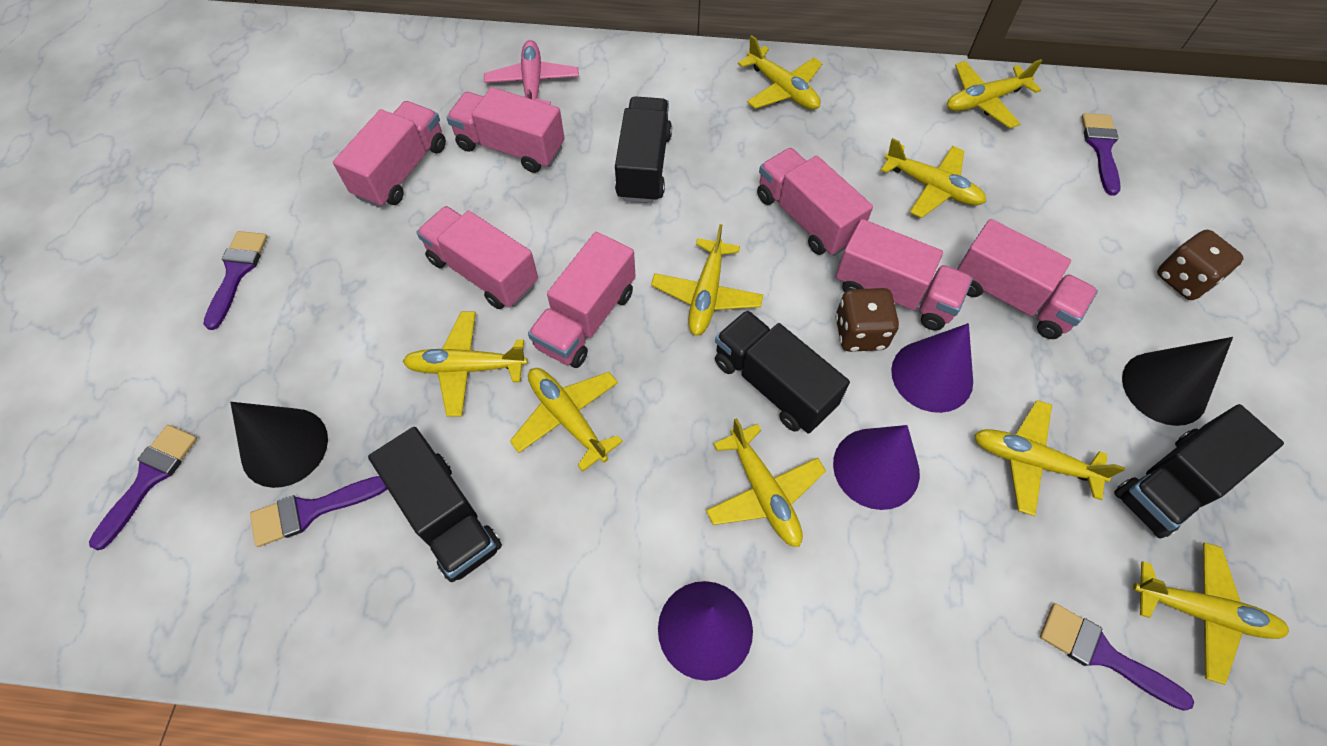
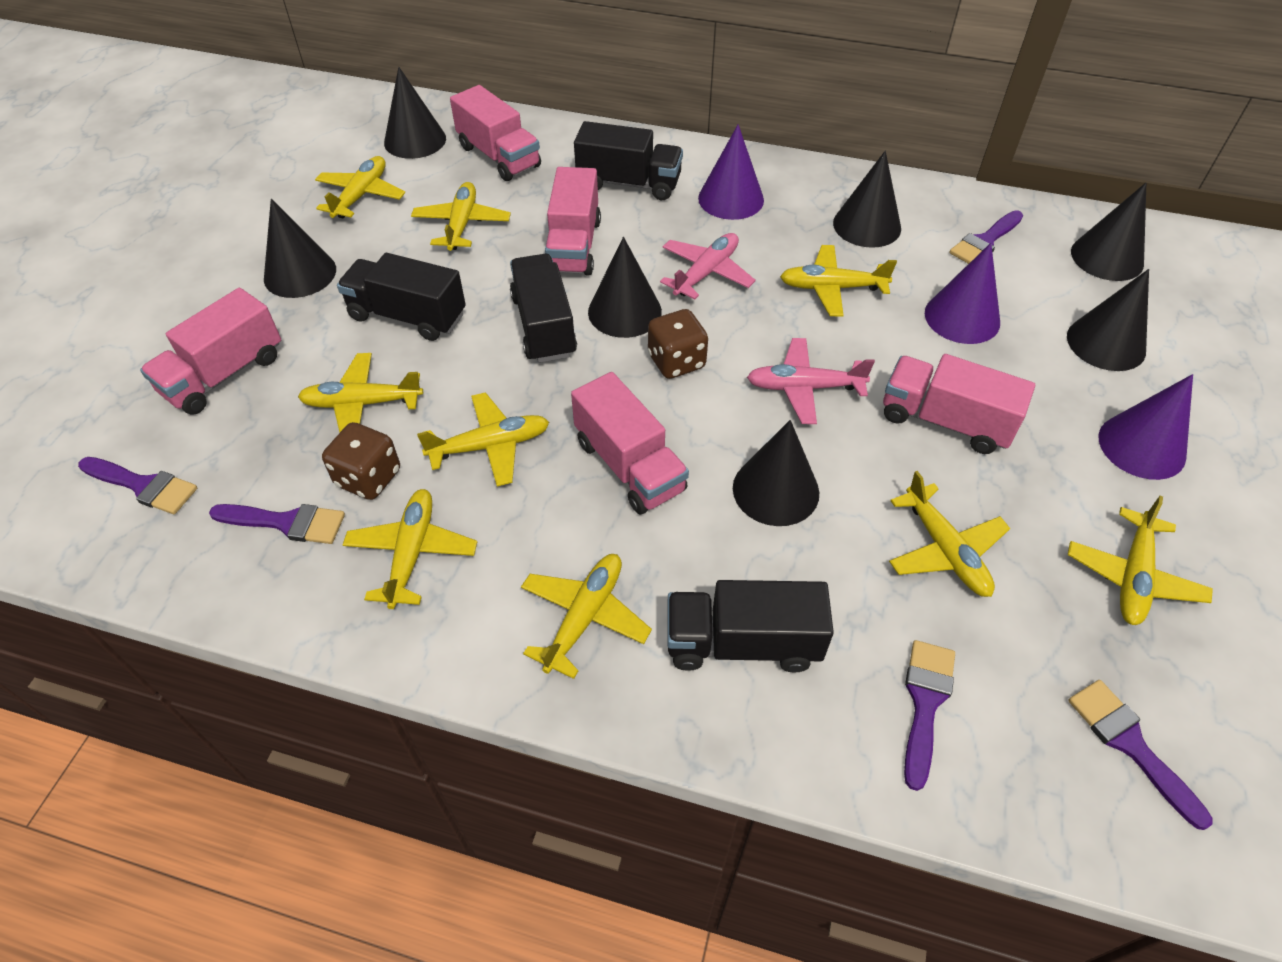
black cone: [230,402,328,488] [1122,337,1233,426] = 2 -> [264,199,336,298] [384,67,446,159] [588,237,662,338] [733,420,819,526] [833,151,901,248] [1067,269,1149,371] [1071,183,1146,281] = 7
pink plane: [484,40,579,105] = 1 -> [660,233,756,299] [747,338,875,424] = 2
pink truck: [333,101,446,208] [416,206,538,309] [447,87,565,173] [528,232,636,368] [757,148,873,256] [836,219,973,331] [957,219,1098,339] = 7 -> [140,288,281,415] [450,85,541,181] [545,167,601,276] [571,372,689,515] [883,354,1035,454] = 5

